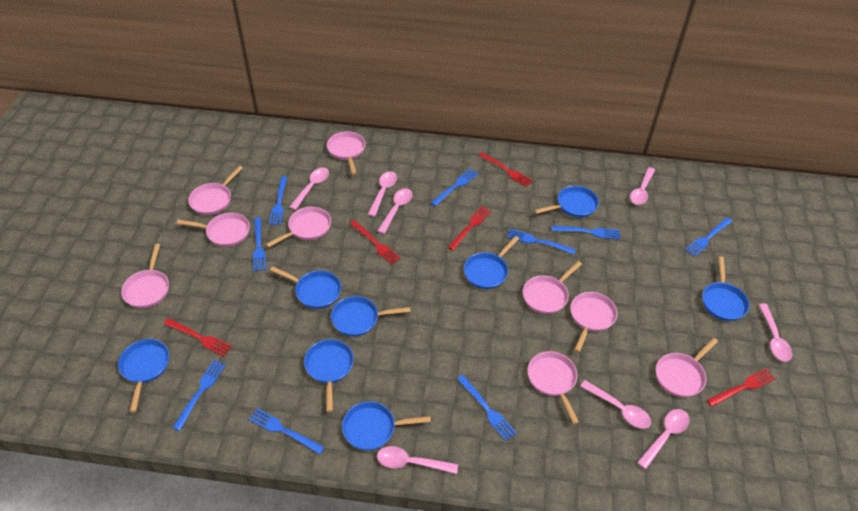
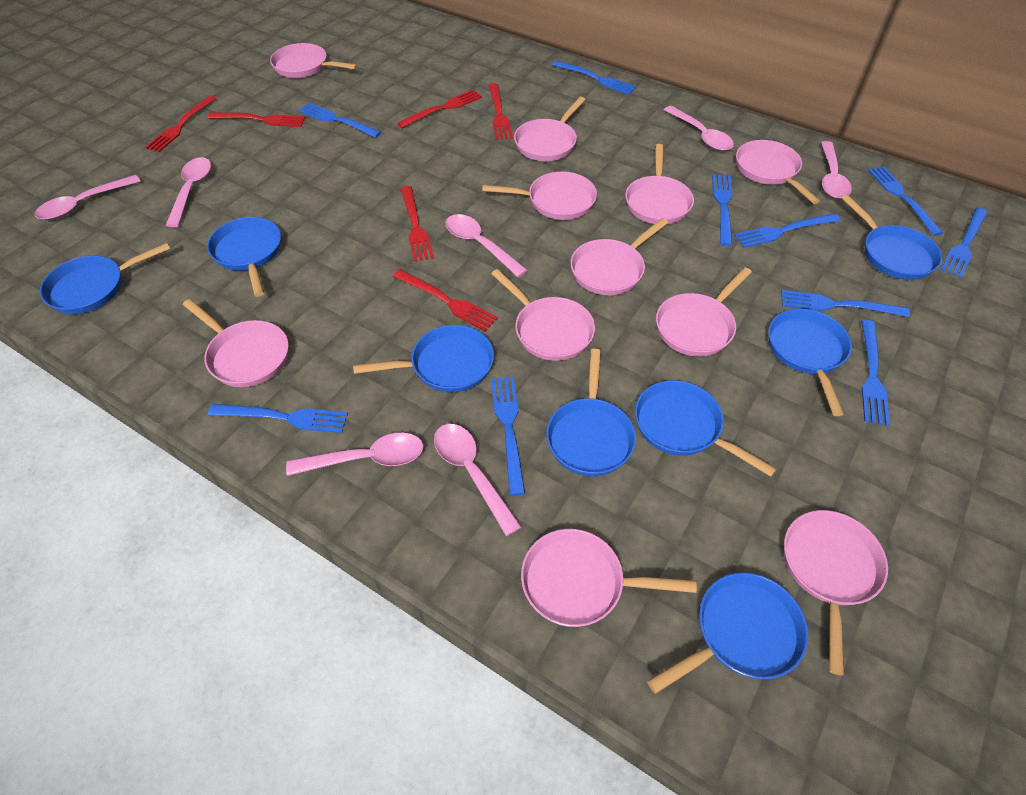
blue fork: [173,360,226,431] [249,408,325,455] [253,217,266,271] [269,176,288,225] [431,169,479,206] [457,375,517,441] [507,229,576,254] [552,226,620,239] [685,218,733,257] = 9 -> [208,404,348,433] [298,103,381,138] [491,377,525,496] [552,60,636,95] [712,174,732,246] [734,214,841,248] [781,290,910,317] [861,320,890,426] [868,167,943,236] [940,207,988,278] = 10
pink pan: [121,244,169,308] [177,213,250,247] [188,166,243,215] [266,207,331,248] [327,131,366,175] [523,261,582,314] [527,351,579,424] [570,292,617,352] [656,338,718,397] = 9 -> [183,299,289,387] [270,43,358,78] [482,172,597,220] [491,269,595,361] [514,97,586,161] [521,529,697,627] [570,218,668,295] [625,144,694,224] [656,267,752,357] [736,140,820,204] [784,510,888,675] = 11
pink spoon: [290,167,329,210] [368,171,397,217] [377,446,458,474] [378,188,413,234] [580,380,651,429] [630,167,655,205] [637,409,690,469] [758,304,792,362] = 8 -> [35,175,141,220] [165,157,211,227] [286,433,424,476] [434,424,522,536] [445,214,528,277] [664,106,734,151] [821,141,852,199] = 7
red fork: [164,318,232,356] [350,220,401,265] [448,206,491,251] [478,152,533,187] [707,369,775,407] = 5 -> [145,95,217,152] [208,112,306,127] [393,269,498,331] [397,89,482,128] [401,186,434,262] [489,83,513,140] = 6

